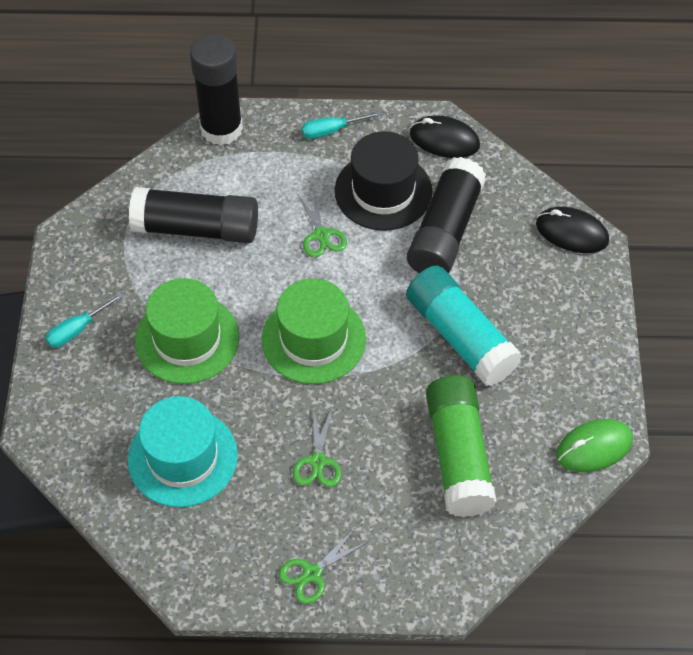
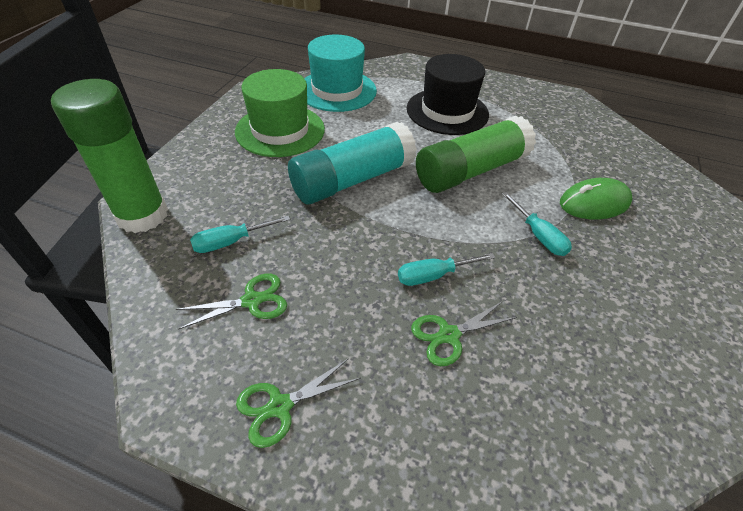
black glue stick: [129,187,258,243] [190,33,243,146] [407,157,486,273] = 3 -> none = 0
black mouse: [410,115,480,158] [536,207,609,253] = 2 -> none = 0
green glue stick: [426,375,497,517] = 1 -> [51,79,168,233] [416,116,536,193] = 2
green hat: [135,278,240,384] [262,278,366,384] = 2 -> [235,69,325,157] = 1
turquoise screwdriver: [45,293,124,348] [302,111,381,139] = 2 -> [190,215,290,253] [398,253,496,286] [502,192,572,256] = 3

